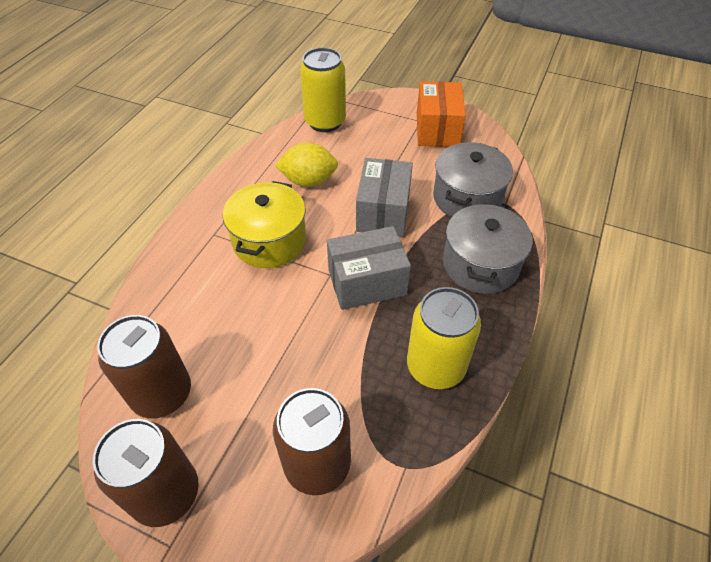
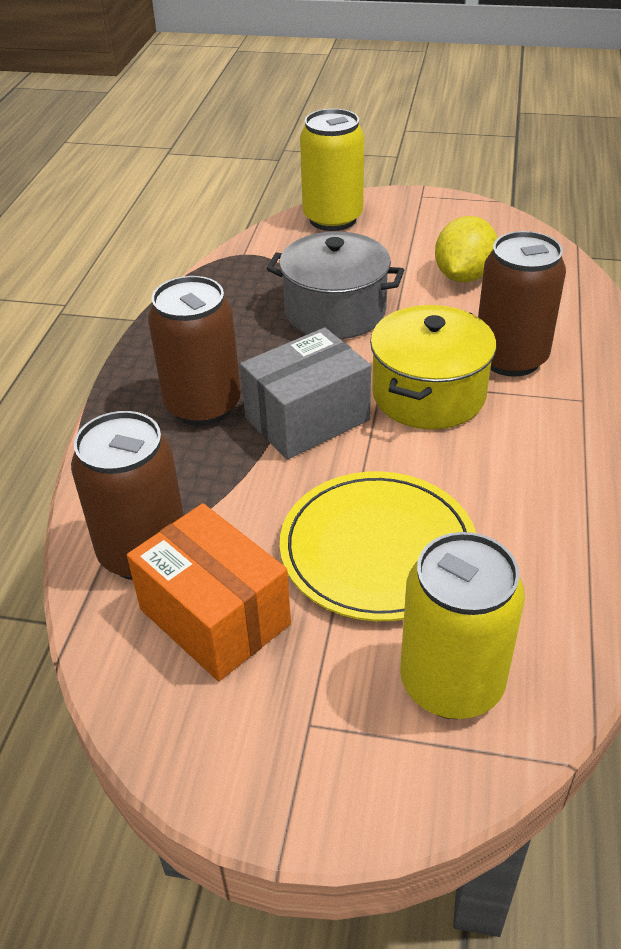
grey box: [327,226,411,310] [356,158,413,237] = 2 -> [240,327,371,459] = 1
grey pot: [433,142,513,217] [443,203,532,294] = 2 -> [266,231,404,339] = 1
yellow plate: none = 0 -> [280,471,476,621] = 1

